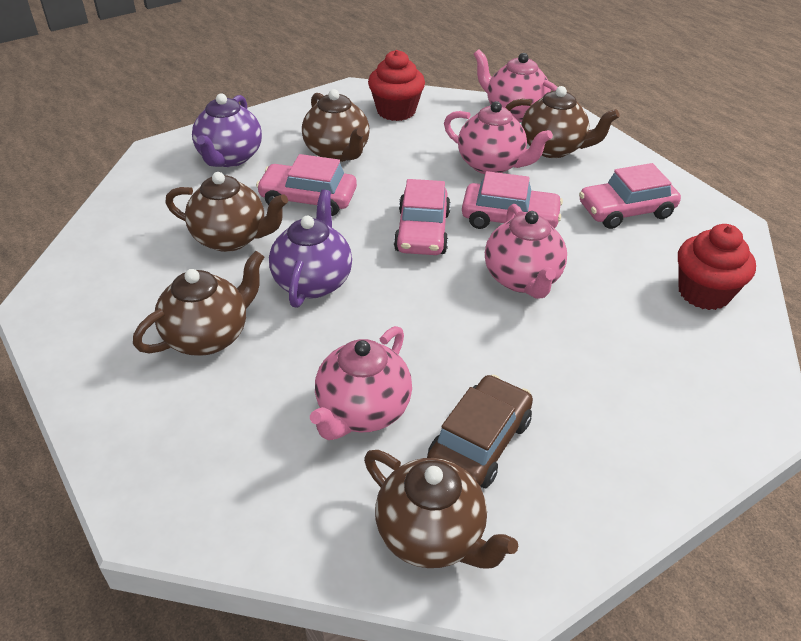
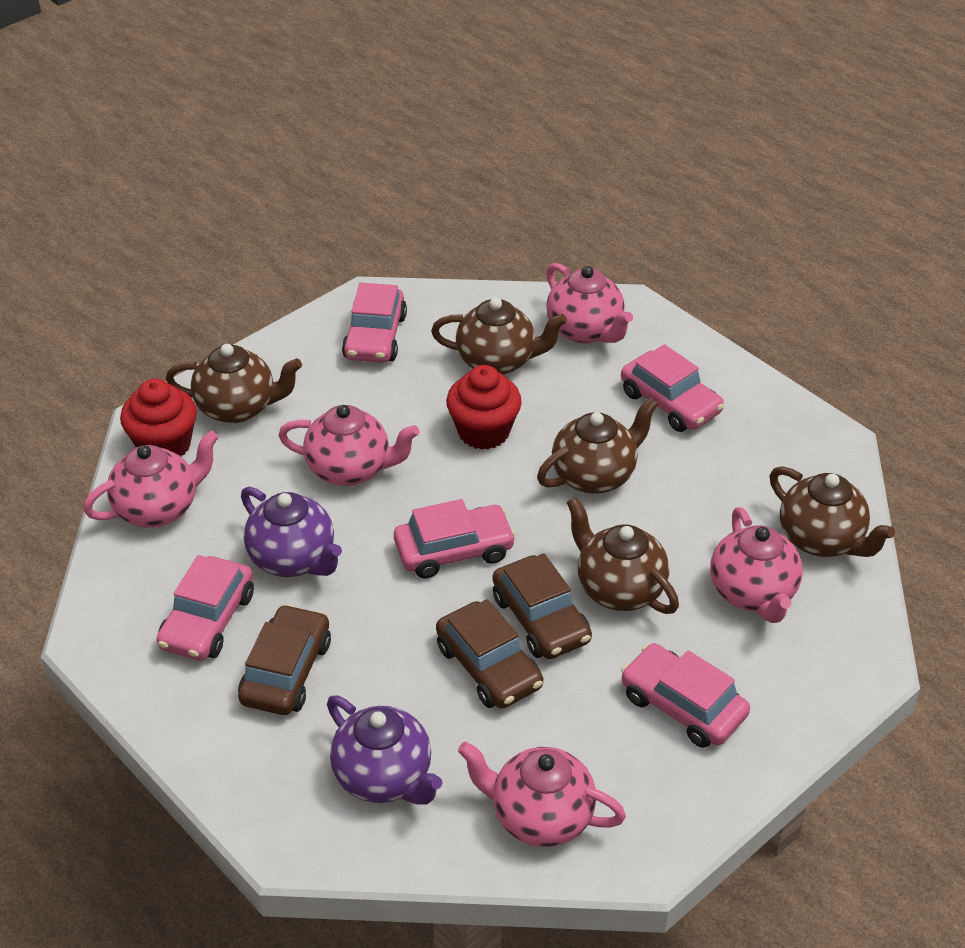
brown car: [427,375,533,488] = 1 -> [238,604,331,715] [436,599,543,708] [493,553,592,659] = 3
pink car: [256,154,357,216] [394,179,451,255] [462,171,563,229] [579,163,681,229] = 4 -> [156,555,254,661] [342,282,407,363] [394,499,516,579] [621,344,724,432] [621,643,750,748] = 5
pink teapot: [310,326,412,440] [444,101,553,174] [474,49,558,122] [485,204,567,299] = 4 -> [84,430,219,528] [278,405,419,486] [458,742,626,847] [546,263,633,344] [710,507,803,623] = 5

